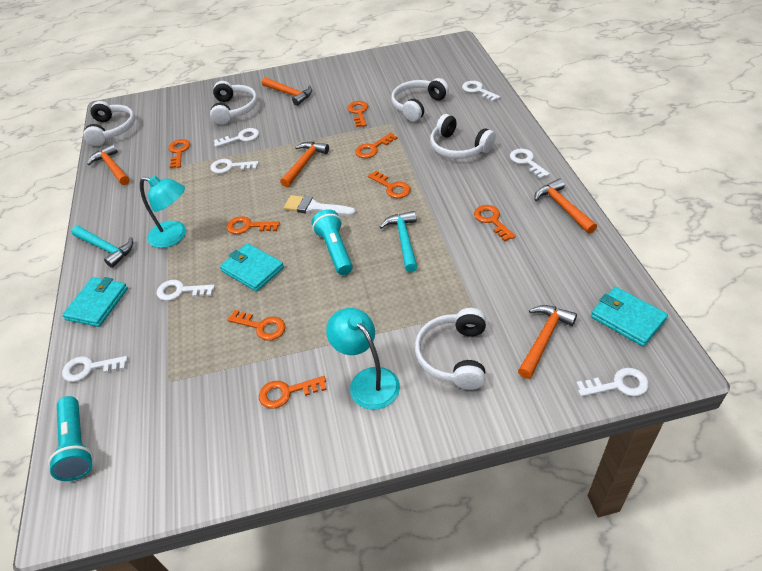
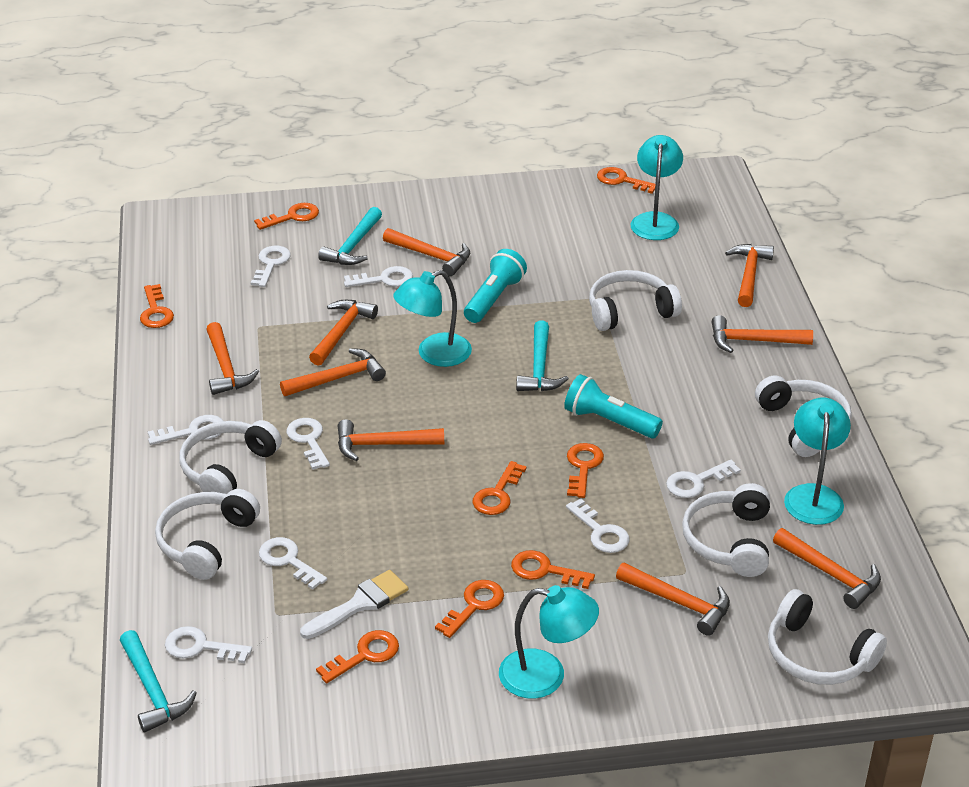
orange hammer: [87,144,130,185] [262,77,312,106] [280,142,329,187] [518,305,577,379] [534,179,597,234] = 5 -> [206,322,259,395] [280,348,386,396] [309,300,378,366] [338,419,444,461] [383,228,470,276] [616,563,730,636] [712,315,813,353] [725,244,774,307] [773,528,881,609] = 9
turquoise hammer: [71,226,133,268] [379,211,417,272] = 2 -> [120,630,197,733] [318,207,382,265] [516,321,569,391] = 3
turquoise lamp: [140,176,186,248] [326,308,400,410] = 2 -> [393,270,472,367] [499,585,599,699] [631,135,683,240] [784,397,851,525] = 4
turquoise wallet: [62,277,128,327] [220,243,284,292] [591,287,668,346] = 3 -> none = 0
white headphones: [83,101,135,146] [210,81,258,125] [391,78,449,122] [415,308,486,390] [430,114,496,159] = 5 -> [155,489,260,580] [180,420,282,494] [589,270,682,331] [682,483,770,577] [755,375,852,457] [768,589,887,685] = 6
white key: [62,356,128,382] [157,280,215,301] [211,159,259,174] [214,128,259,147] [462,81,500,102] [510,148,550,179] [576,368,649,397] = 7 -> [148,415,223,445] [165,626,252,663] [251,246,291,287] [259,537,327,590] [287,418,330,470] [344,266,413,287] [566,498,630,553] [666,460,741,498] = 8

